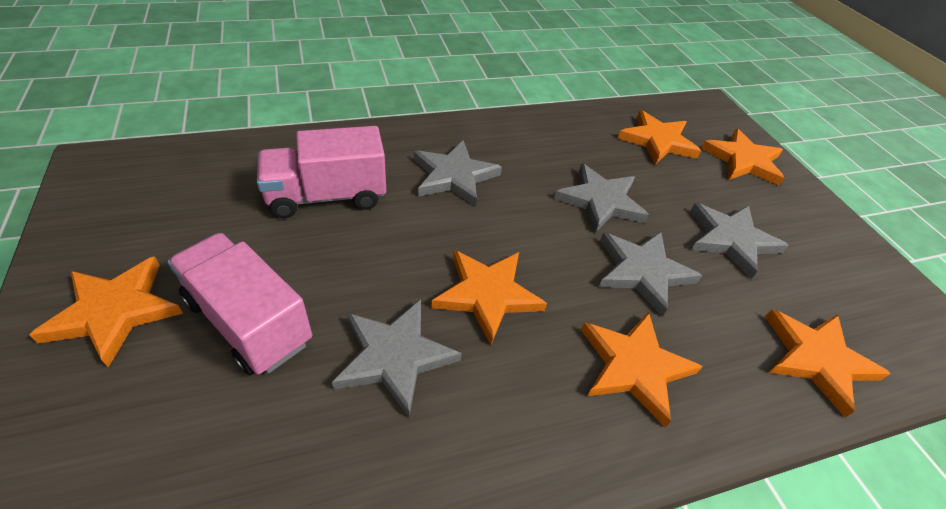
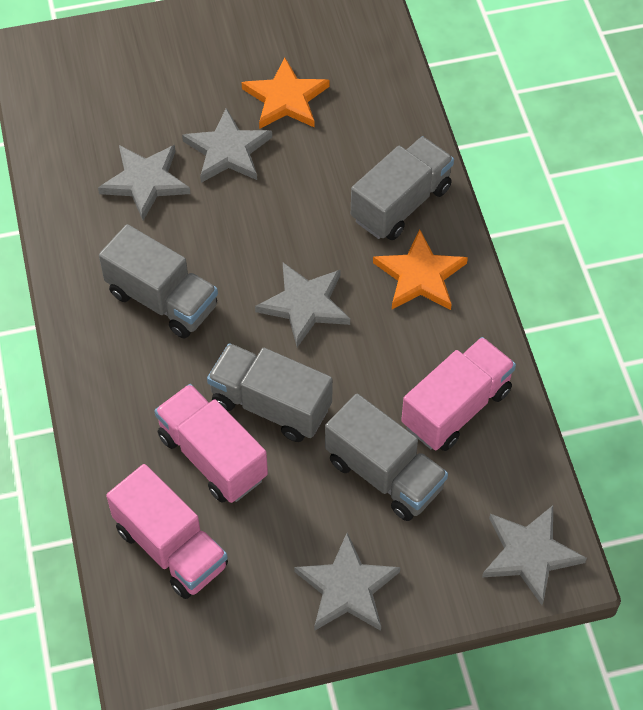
grey truck: none = 0 -> [99,224,218,339] [207,343,333,442] [325,394,448,521] [351,136,454,240] = 4
orange star: [29,256,183,367] [431,250,547,345] [581,312,703,427] [618,110,701,165] [701,129,784,186] [765,309,891,418] = 6 -> [242,57,330,129] [373,229,468,310] = 2
pink truck: [167,233,312,376] [257,126,386,218] = 2 -> [106,464,228,599] [154,384,268,503] [401,337,516,451] = 3

